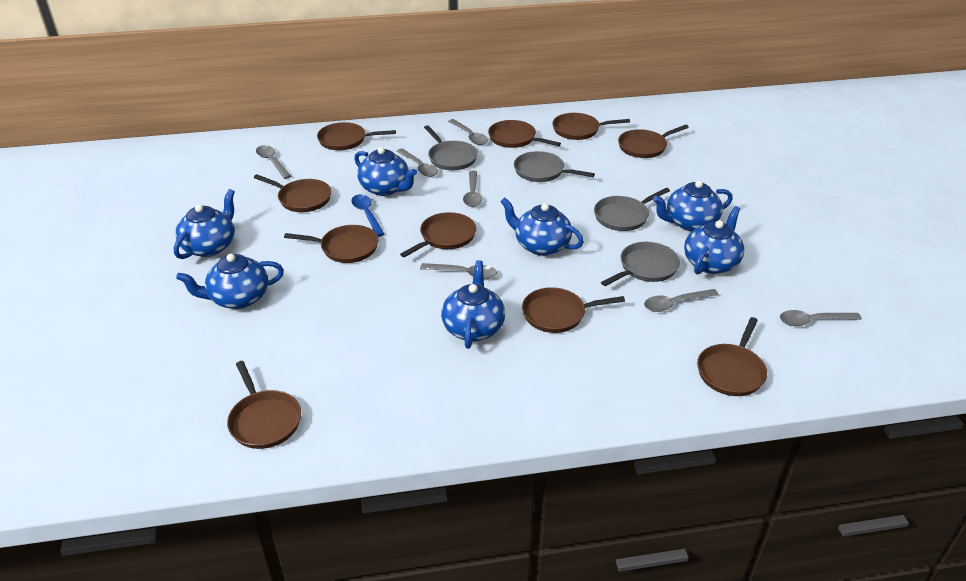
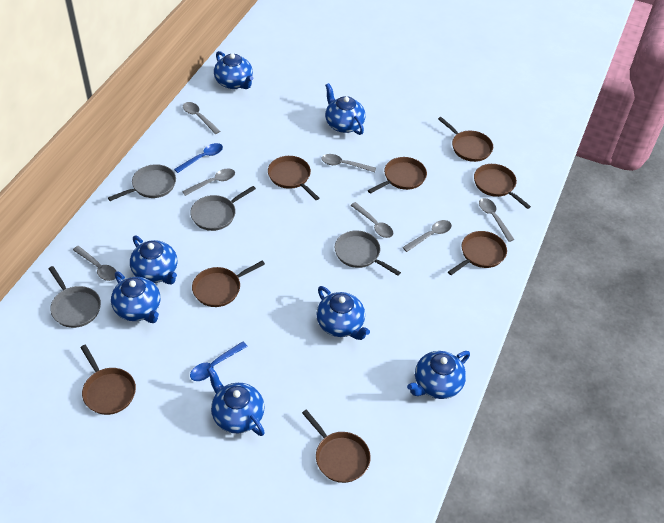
blue spoon: [351,194,384,237] = 1 -> [174,143,223,173] [190,341,248,381] = 2
brown pan: [227,361,301,449] [254,174,331,212] [284,225,378,263] [317,122,396,151] [400,212,477,258] [488,120,561,148] [522,287,625,333] [552,113,630,140] [618,125,689,158] [697,317,767,396] = 10 -> [80,345,136,415] [192,260,265,307] [268,156,319,200] [302,410,371,483] [368,157,427,194] [438,117,493,162] [448,231,507,275] [474,164,531,209] = 8

